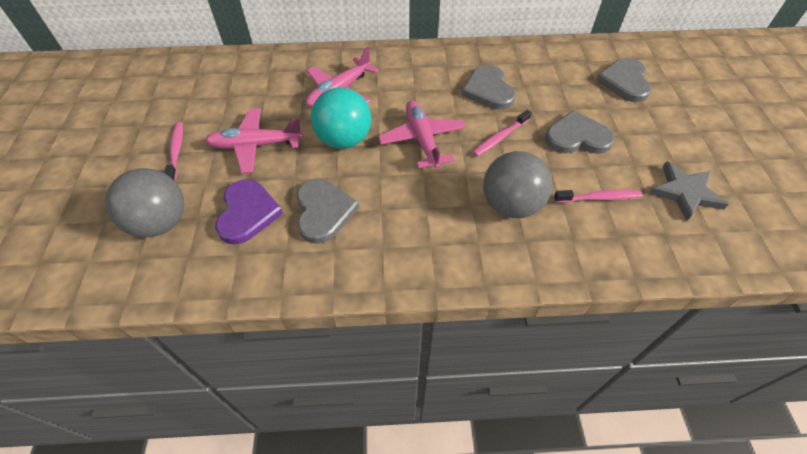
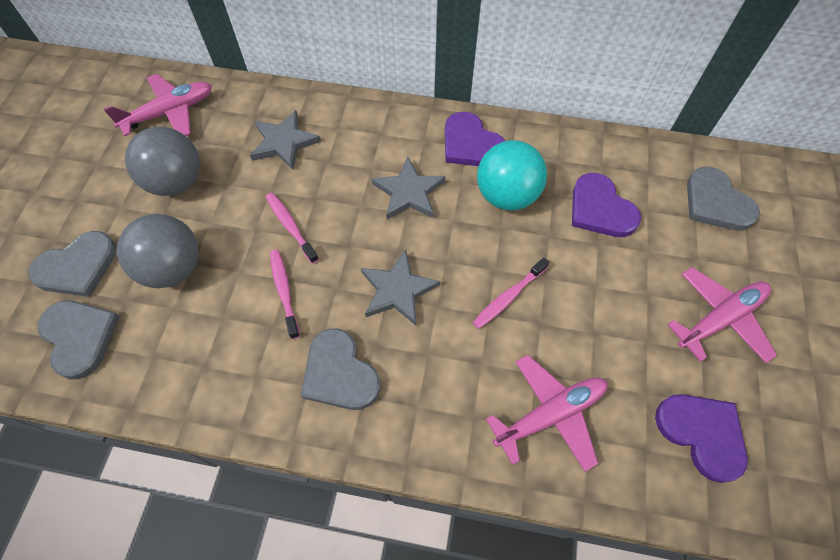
grey star: [649,161,729,221] = 1 -> [250,110,321,170] [361,250,440,325] [372,157,445,219] = 3
purple heart: [215,179,283,245] = 1 -> [445,111,505,166] [572,173,641,237] [655,394,748,483] = 3

